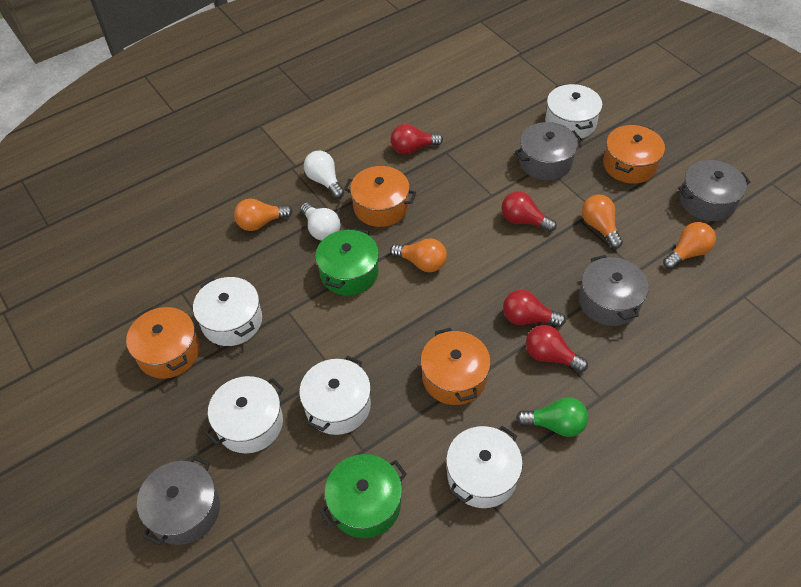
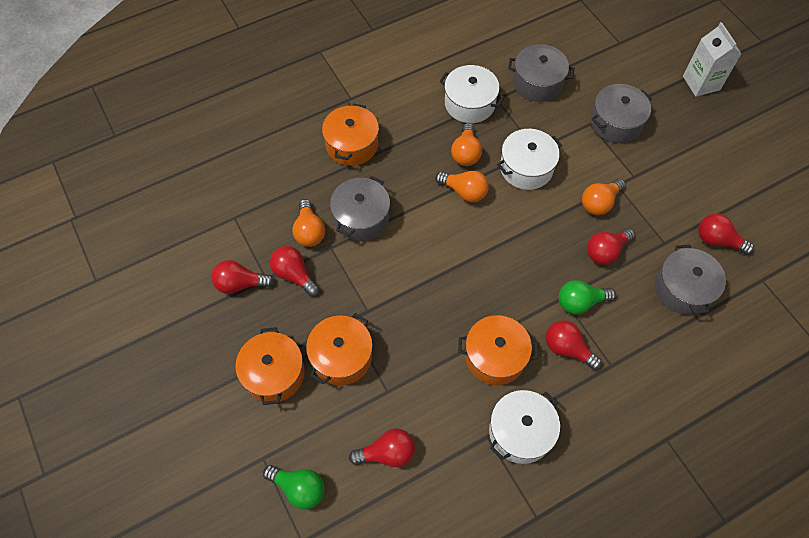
green light bulb: [516,397,588,437] = 1 -> [263,465,325,510] [559,280,616,314] = 2
green pot: [315,228,379,295] [319,454,407,538] = 2 -> none = 0
red light bulb: [391,124,443,155] [501,191,557,232] [503,290,566,327] [526,325,588,372] = 4 -> [211,260,274,294] [270,246,319,296] [349,428,415,467] [546,320,602,370] [587,228,635,265] [698,213,754,255] = 6
white carton: none = 0 -> [683,22,742,97] = 1
white light bulb: [300,203,341,241] [304,151,344,198] = 2 -> none = 0
white pot: [193,277,262,346] [205,376,284,453] [299,356,371,435] [446,426,523,508] [545,84,602,139] = 5 -> [439,65,504,123] [489,390,560,464] [497,129,562,190] = 3

